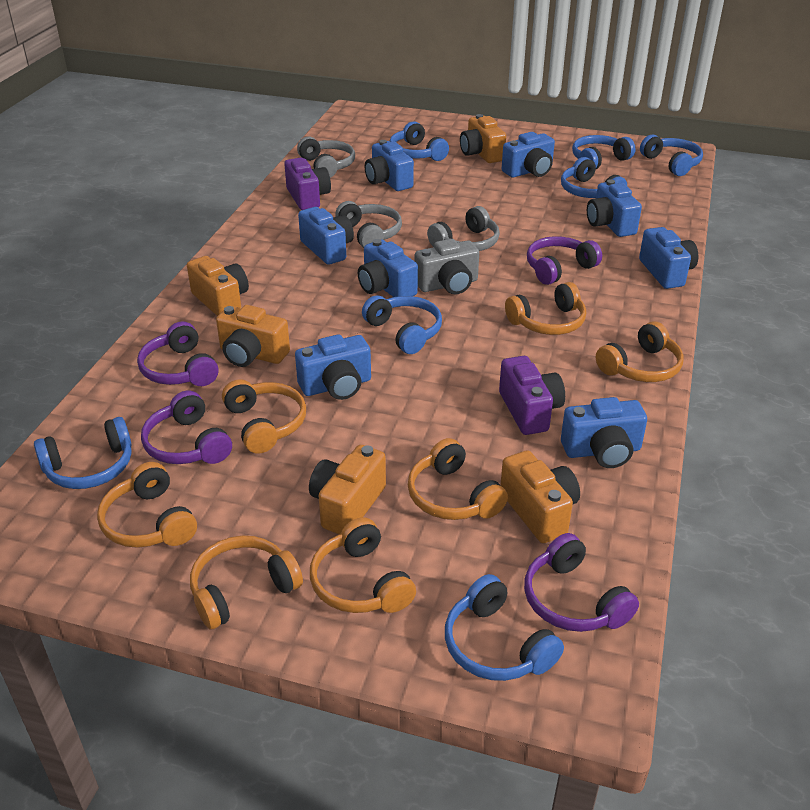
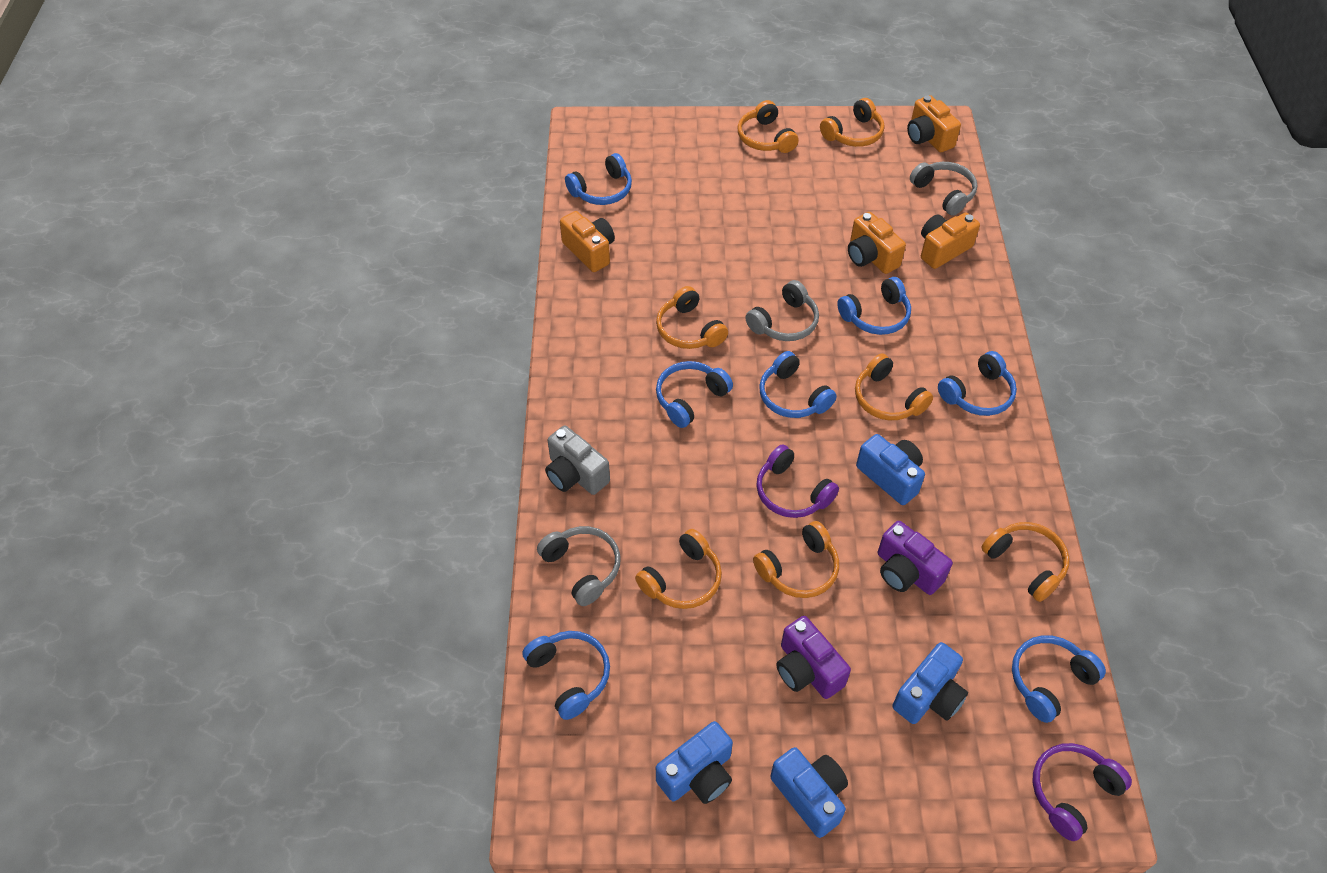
blue camera: [295,334,371,400] [298,207,354,265] [358,239,418,297] [365,140,414,191] [502,132,555,177] [561,397,647,468] [587,179,642,237] [639,227,698,289] = 8 -> [656,721,733,804] [770,747,848,838] [856,434,925,505] [892,642,968,724] = 4
orange camera: [187,256,249,316] [216,305,290,367] [309,445,386,534] [460,114,506,163] [500,450,580,543] = 5 -> [560,211,615,272] [848,212,906,274] [907,95,961,152] [921,213,980,269] = 4
purple headphones: [137,321,219,386] [141,391,232,464] [524,533,639,632] [527,236,602,285] = 4 -> [756,444,839,518] [1032,743,1132,841] = 2

